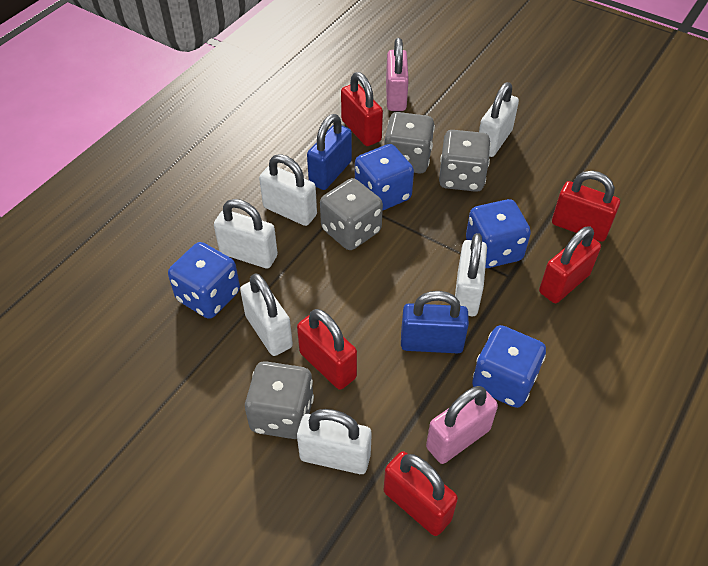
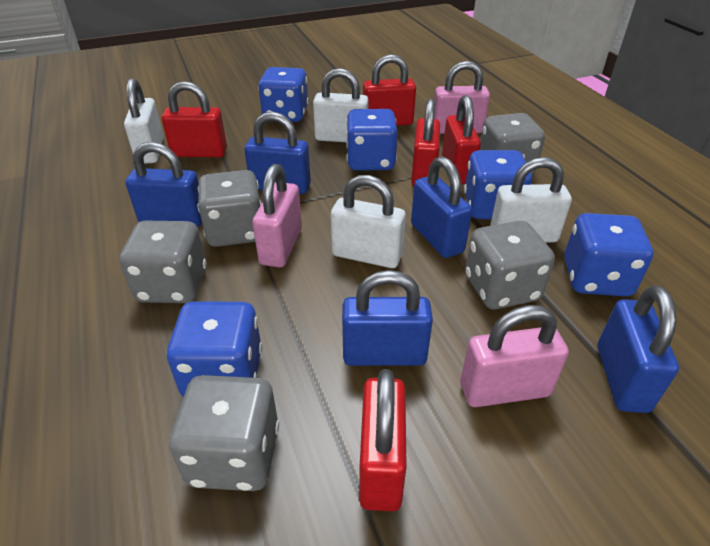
blue dice: [168,242,240,319] [355,144,414,210] [466,199,531,268] [472,325,546,408] = 4 -> [167,301,262,397] [258,67,309,122] [346,109,398,170] [464,150,532,219] [564,213,653,297] = 5
blue padlock: [307,114,352,190] [401,291,469,353] = 2 -> [125,142,202,227] [244,112,311,194] [342,270,433,366] [411,156,472,258] [598,285,679,413] = 5
grey dice: [245,361,314,439] [320,178,383,250] [384,112,435,173] [439,130,491,192] = 4 -> [119,221,207,303] [169,375,279,491] [197,170,261,247] [465,221,555,309] [480,113,545,174] = 5
pink padlock: [386,38,409,111] [426,386,498,464] = 2 -> [252,164,302,267] [434,61,490,134] [460,305,569,407] = 3
white padlock: [214,199,278,269] [240,273,293,356] [259,154,317,226] [297,409,372,474] [455,233,487,316] [479,82,519,157] = 6 -> [124,78,164,164] [313,68,369,142] [331,175,406,268] [490,157,572,243] = 4

